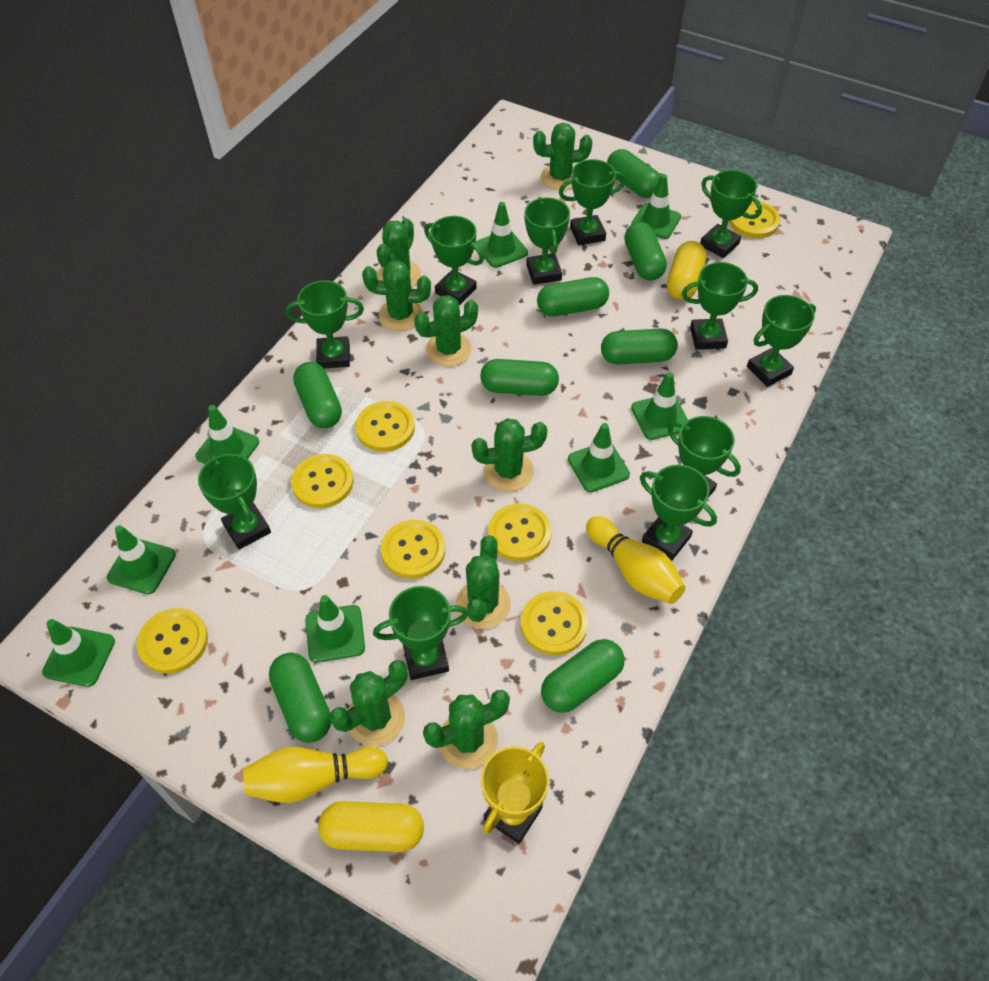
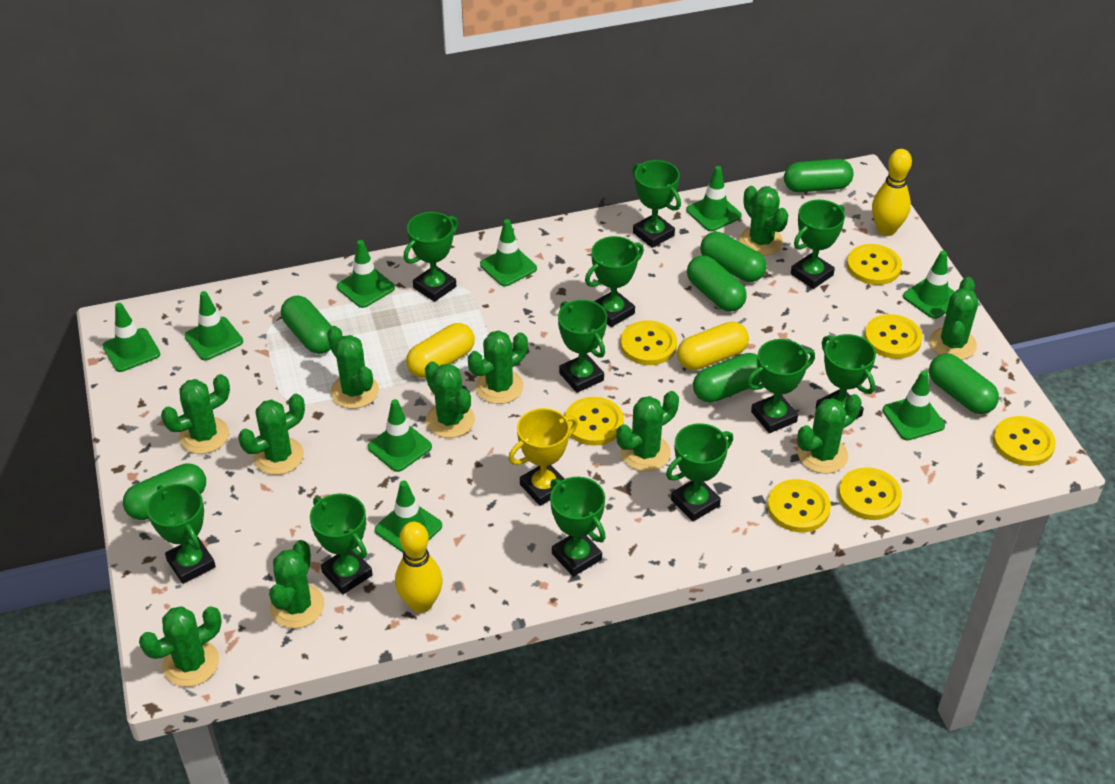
green cactus: [330,660,407,746] [362,260,431,331] [377,218,421,287] [414,295,478,366] [423,690,510,769] [456,535,511,629] [471,418,547,492] [533,123,592,190] = 8 -> [139,606,222,687] [161,374,230,454] [238,394,305,475] [269,540,325,628] [327,326,379,409] [425,361,475,438] [468,330,528,404] [616,391,679,471] [739,186,788,256] [797,394,862,474] [929,277,978,360] = 11
green capsule: [269,653,331,743] [293,362,342,428] [480,359,559,396] [537,277,609,316] [541,639,625,713] [601,329,678,365] [607,149,660,198] [624,222,667,281] = 8 -> [123,463,206,520] [281,296,332,354] [687,255,747,312] [693,353,761,403] [700,232,766,282] [784,159,854,193] [929,353,999,414] = 7
green traffic cone: [42,619,115,687] [107,525,176,594] [195,405,259,464] [306,595,365,663] [475,202,528,268] [568,423,630,492] [631,174,681,239] [631,372,688,440] = 8 -> [102,303,160,372] [184,291,243,360] [337,240,395,308] [367,399,432,472] [375,480,442,553] [480,219,537,286] [686,166,742,231] [883,370,945,441] [903,251,955,319] = 9

